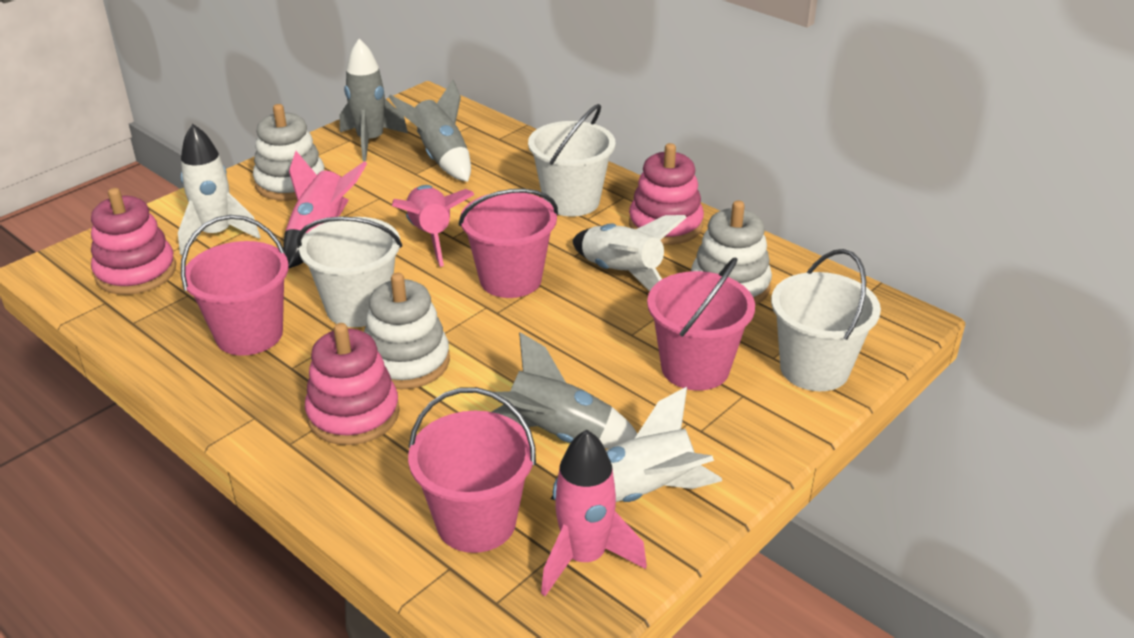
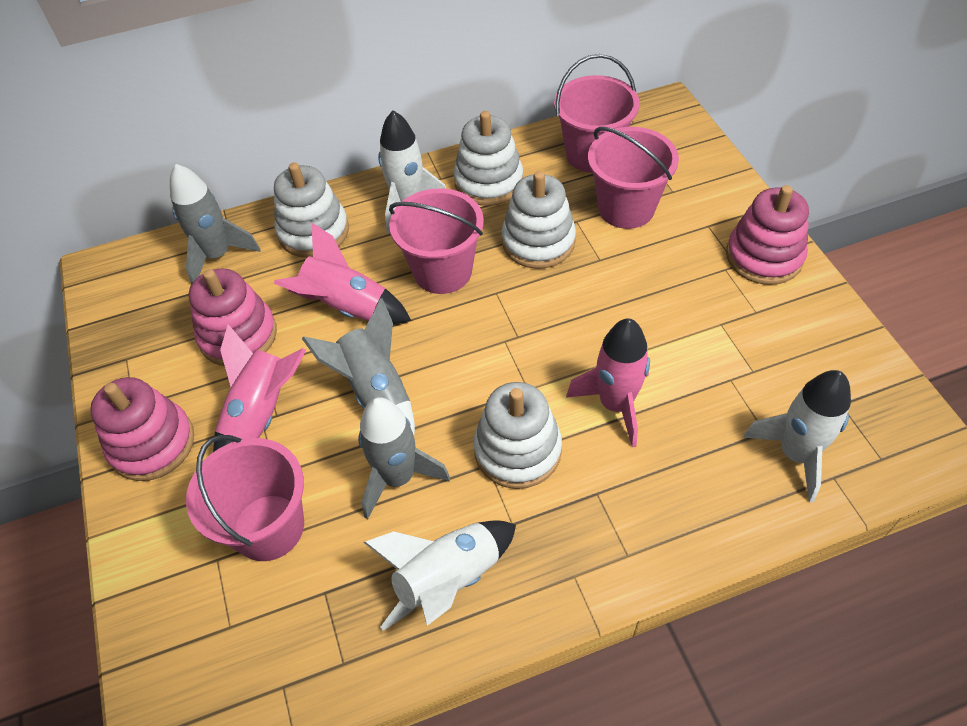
white bucket: [297,216,402,327] [528,104,616,216] [771,249,881,391] = 3 -> none = 0
white stacking toy: [253,104,324,201] [364,273,450,389] [691,201,772,305] = 3 -> [274,162,349,258] [454,111,523,206] [474,382,562,489] [501,171,576,269] = 4

